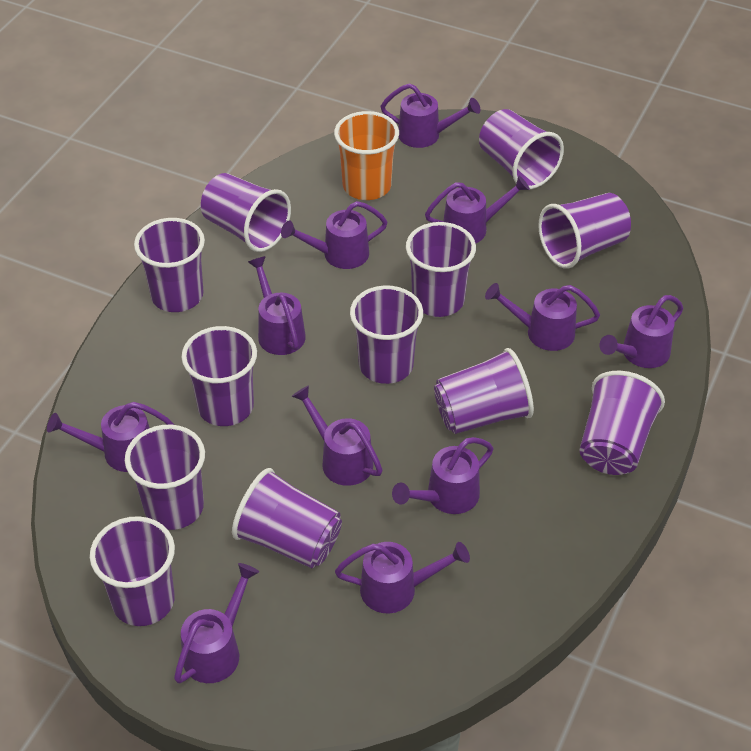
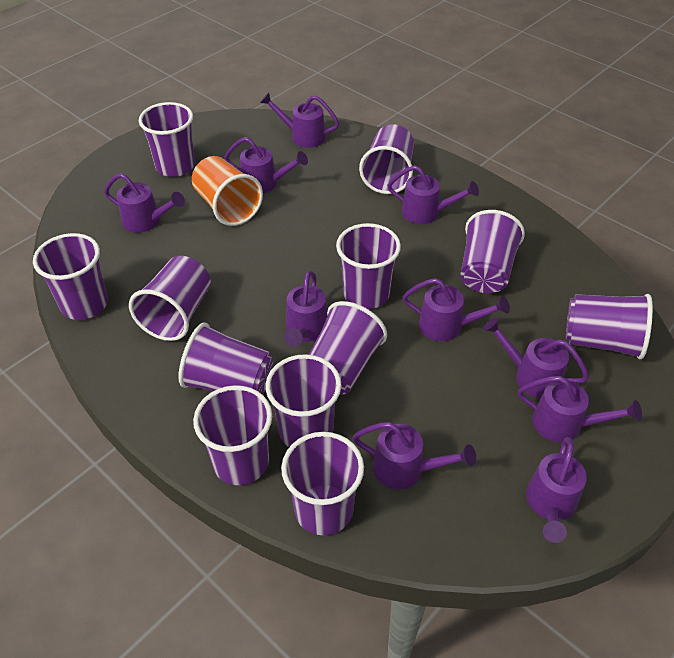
purple watering can: [47,402,174,472] [174,563,259,683] [248,256,306,355] [281,201,388,269] [291,385,383,486] [335,542,470,614] [380,83,480,148] [392,437,493,514] [425,176,530,244] [485,283,600,351] [600,295,683,368] = 11 -> [104,173,185,233] [224,137,308,194] [260,92,339,148] [284,271,327,347] [353,422,476,489] [387,165,479,224] [403,278,510,341] [483,317,589,398] [518,376,642,442] [526,437,587,543] = 10

